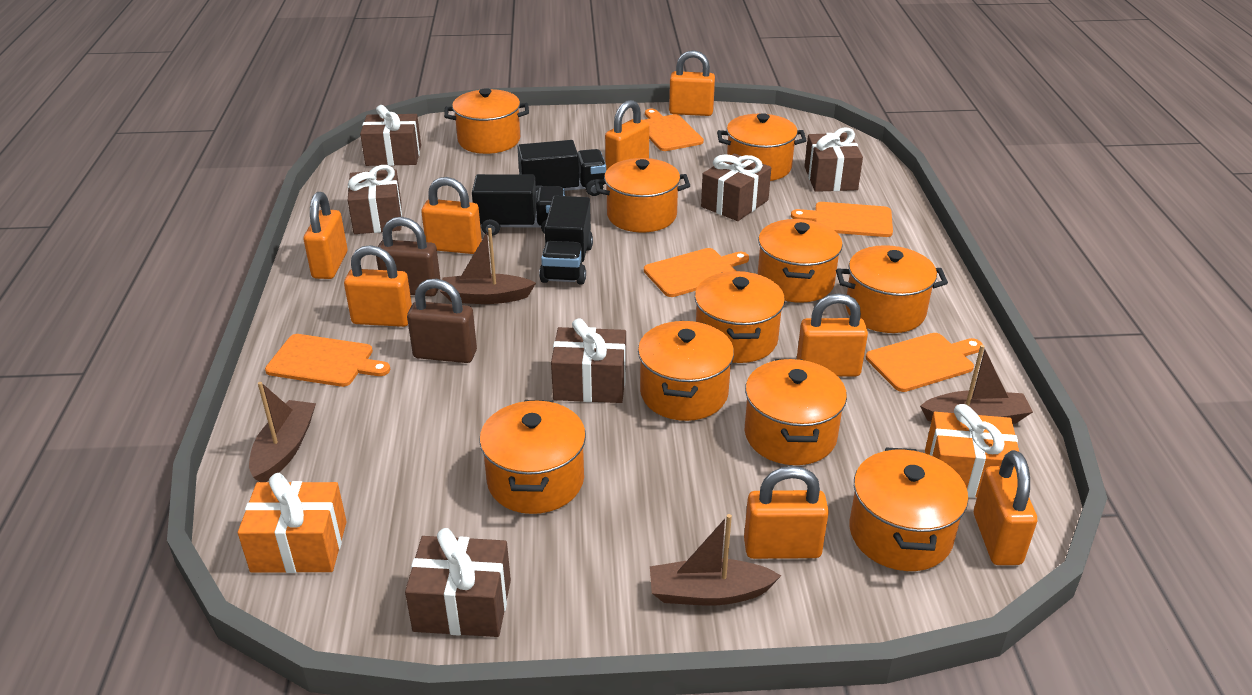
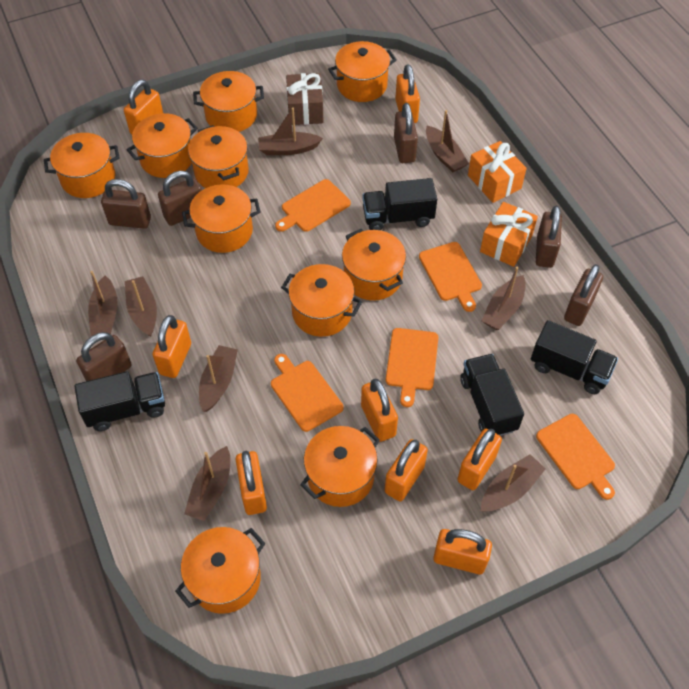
black truck: [472,174,565,236] [517,140,606,199] [539,196,593,284] = 3 -> [74,371,165,431] [362,178,437,230] [460,354,524,436] [531,320,618,394] = 4
brown boat: [249,382,316,482] [440,228,536,304] [650,514,781,605] [920,345,1033,424] = 4 -> [88,271,118,336] [125,276,157,337] [184,446,230,521] [199,345,238,412] [258,107,323,155] [426,110,469,172] [481,454,545,512] [482,267,526,330] = 8
brown gift: [348,165,402,234] [360,105,421,166] [405,528,511,637] [551,318,626,403] [701,154,771,221] [804,127,863,192] = 6 -> [286,73,324,125] = 1
brown padlock: [376,217,440,296] [407,279,477,363] = 2 -> [76,332,132,381] [101,179,151,229] [158,171,202,226] [394,103,418,163] [536,206,562,268] [564,264,603,326] = 6

